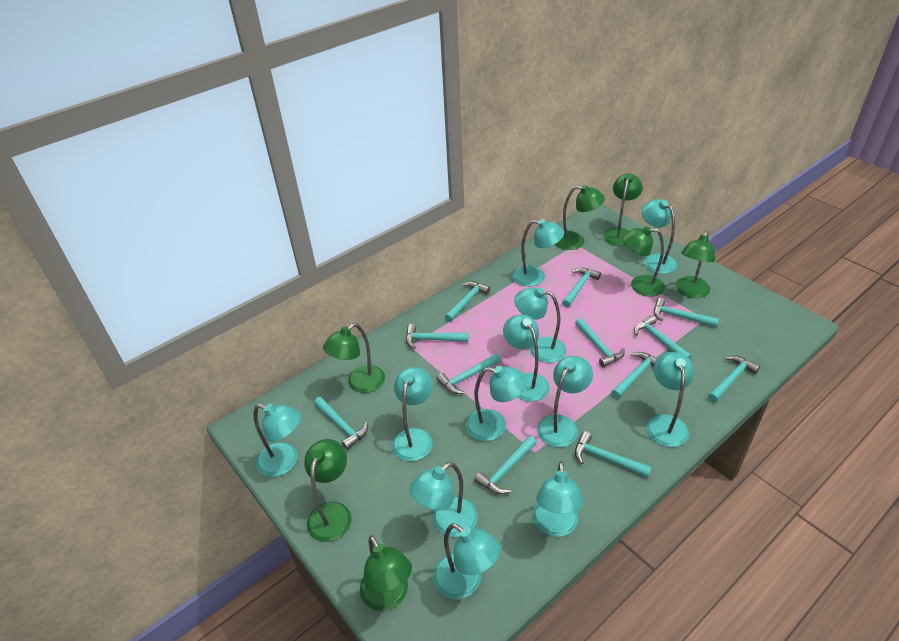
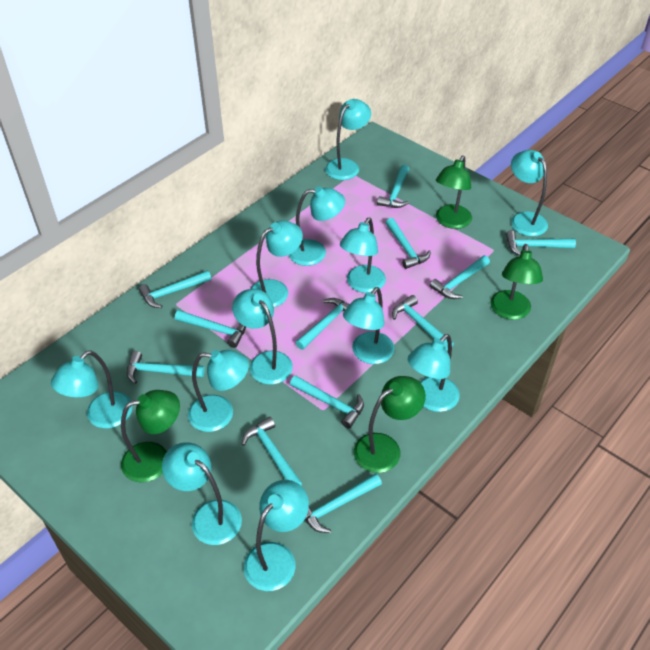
green lamp: [304,439,352,542] [323,323,385,393] [360,535,412,611] [555,185,605,250] [603,173,643,246] [622,226,665,297] [676,231,715,298] = 7 -> [121,390,180,483] [354,376,426,473] [436,155,472,229] [490,244,543,320] = 4

